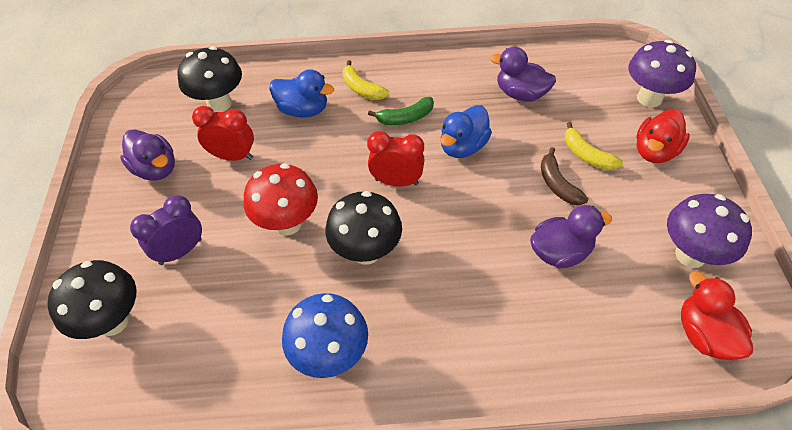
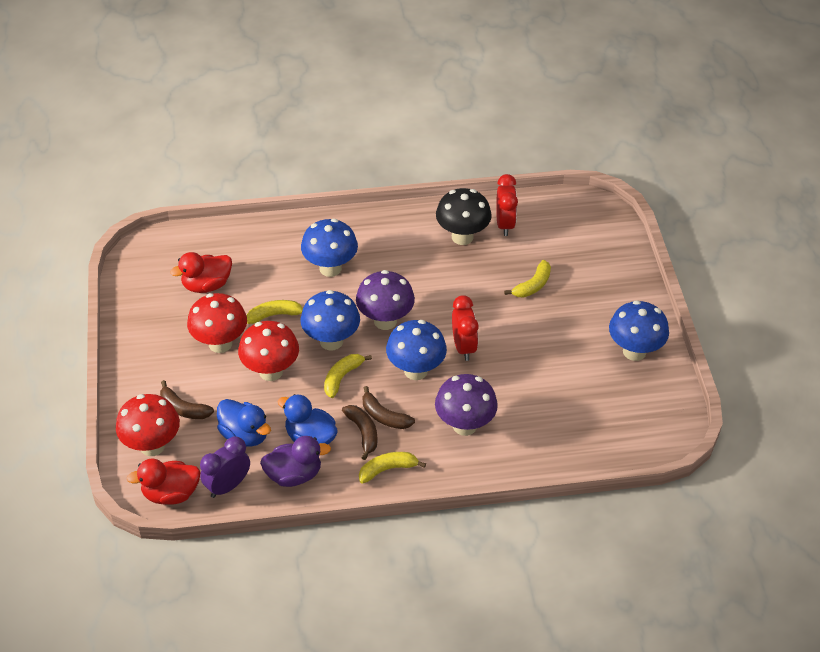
black mushroom: [47,260,136,339] [177,46,242,112] [325,191,402,265] = 3 -> [436,188,492,245] = 1
blue mushroom: [282,293,368,378] = 1 -> [301,219,358,277] [301,290,360,351] [386,320,447,380] [609,300,669,361] = 4
brown banana: [541,147,588,205] = 1 -> [160,380,214,419] [342,405,377,460] [363,386,415,429] = 3
green banana: [368,97,434,125] = 1 -> none = 0
purple duck: [120,129,175,181] [490,47,556,102] [530,205,612,268] = 3 -> [260,436,331,487] = 1
red mushroom: [244,163,318,236] = 1 -> [116,394,180,456] [187,293,247,353] [238,321,299,381] = 3
yellow banana: [343,60,389,100] [565,122,623,171] = 2 -> [247,300,303,324] [324,354,372,398] [359,452,426,484] [504,260,551,298] = 4

